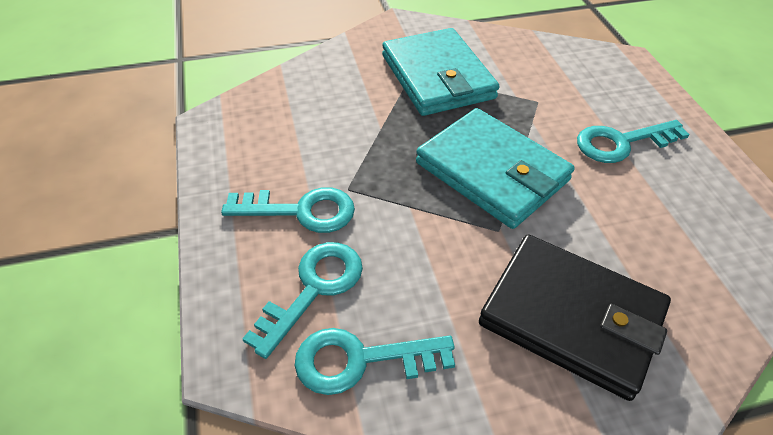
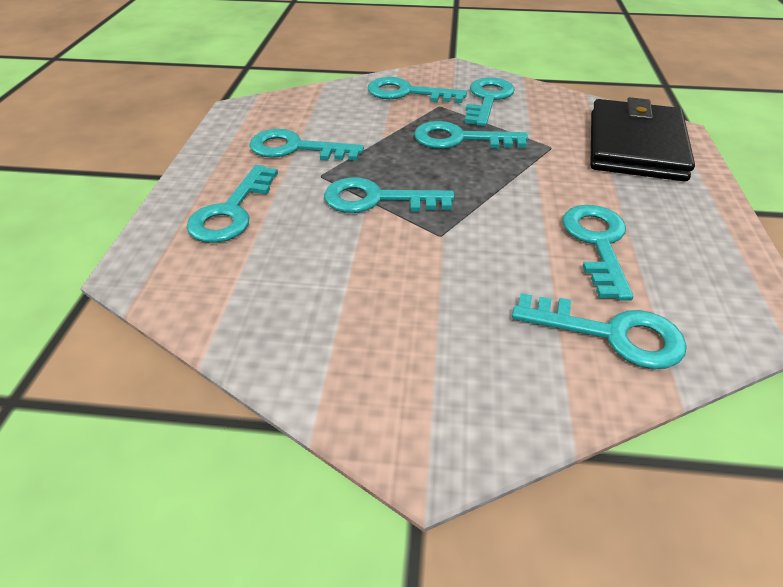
turquoise key: [221,187,355,233] [242,242,363,359] [294,328,455,395] [577,120,690,163] = 4 -> [186,165,278,243] [249,129,364,161] [324,177,454,213] [368,77,467,103] [414,121,528,149] [465,77,515,126] [512,293,687,369] [562,205,633,301] = 8
turquoise wallet: [382,28,499,116] [416,108,575,229] = 2 -> none = 0

